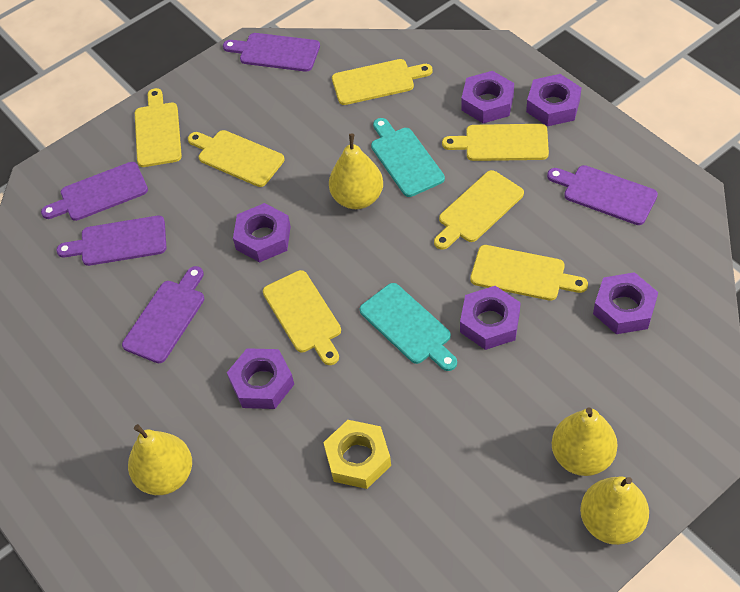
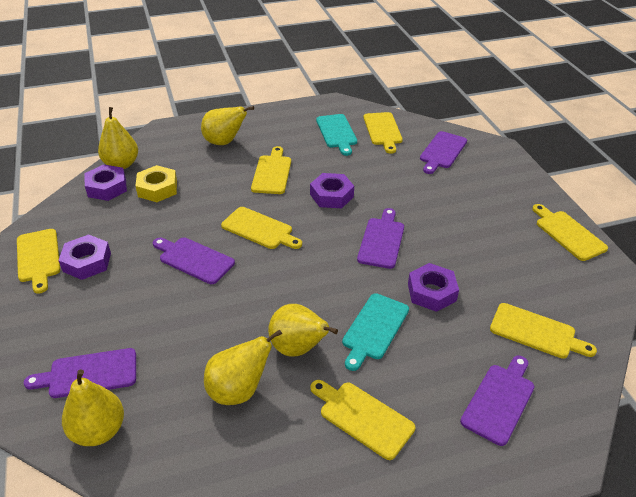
purple nut: [227,348,294,409] [233,203,291,262] [460,286,521,350] [461,71,514,123] [526,74,582,126] [593,272,658,334] = 6 -> [58,234,111,280] [84,164,127,201] [310,173,354,208] [408,263,459,312] = 4
yellow pear: [128,424,192,495] [329,134,383,209] [552,407,618,476] [580,476,649,545] = 4 -> [62,369,124,446] [98,107,138,169] [201,106,254,145] [204,329,282,405] [268,304,338,357] = 5

